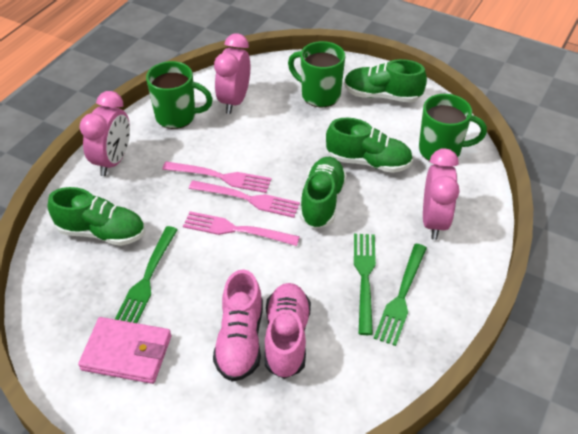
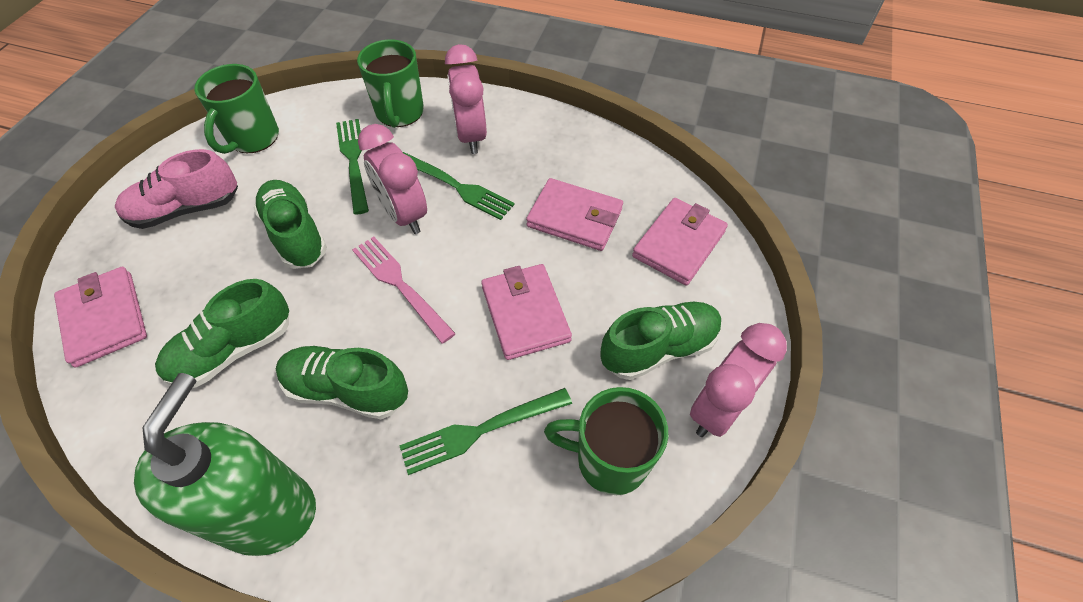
green soap dispenser: none = 0 -> [134,373,316,556] = 1
pink fork: [162,161,272,193] [183,211,300,246] [189,180,300,218] = 3 -> [352,237,456,344] = 1
pink shoe: [213,269,263,382] [265,283,311,379] = 2 -> [114,149,238,229] = 1
pink wallet: [78,317,171,384] = 1 -> [54,267,147,367] [481,264,572,360] [526,178,623,251] [632,198,728,285] = 4

